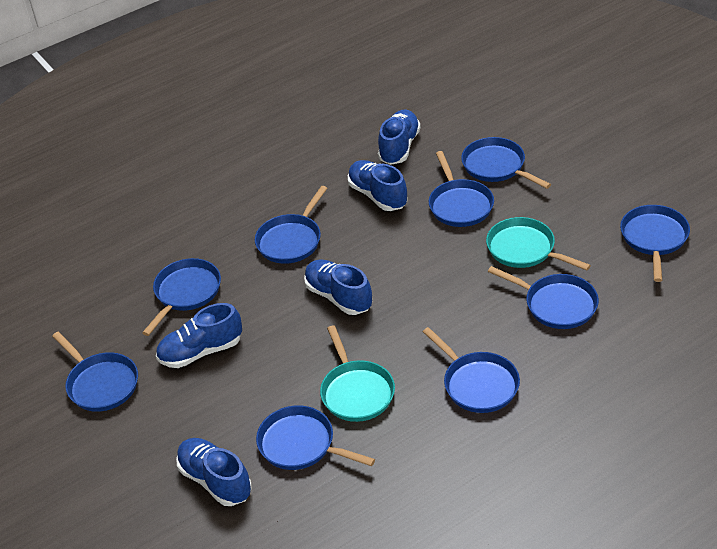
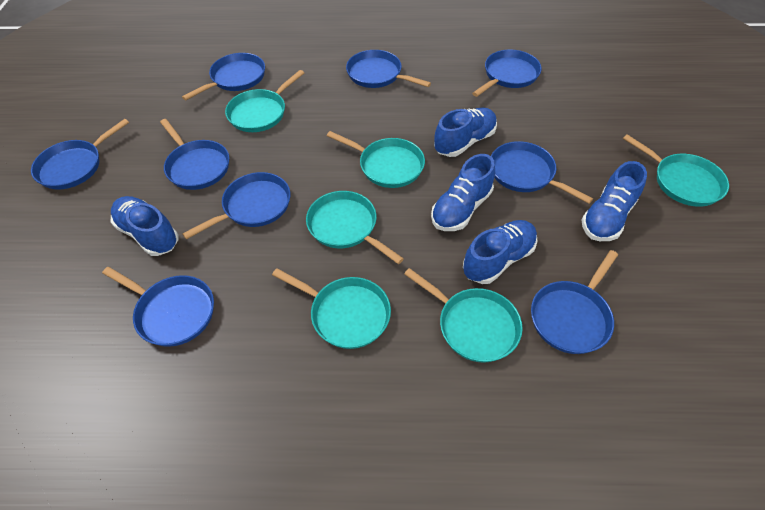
turquoise pan: [320,325,395,422] [486,217,591,271] = 2 -> [225,70,304,132] [272,268,391,349] [306,191,404,264] [327,131,425,188] [404,268,523,363] [623,134,729,207] = 6

